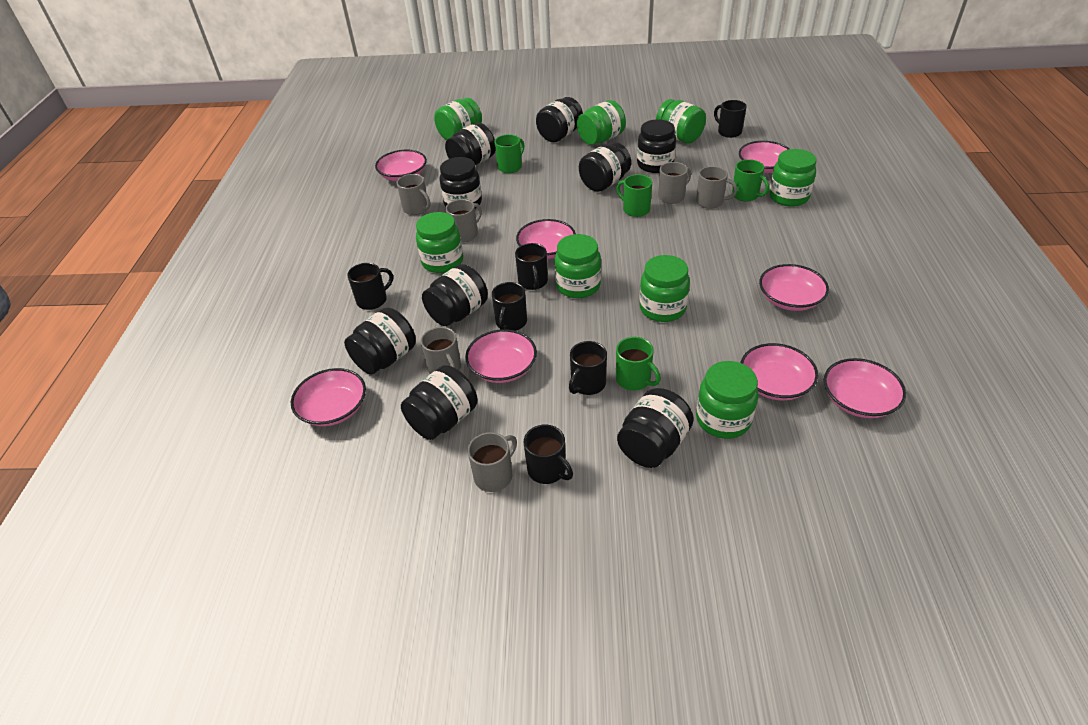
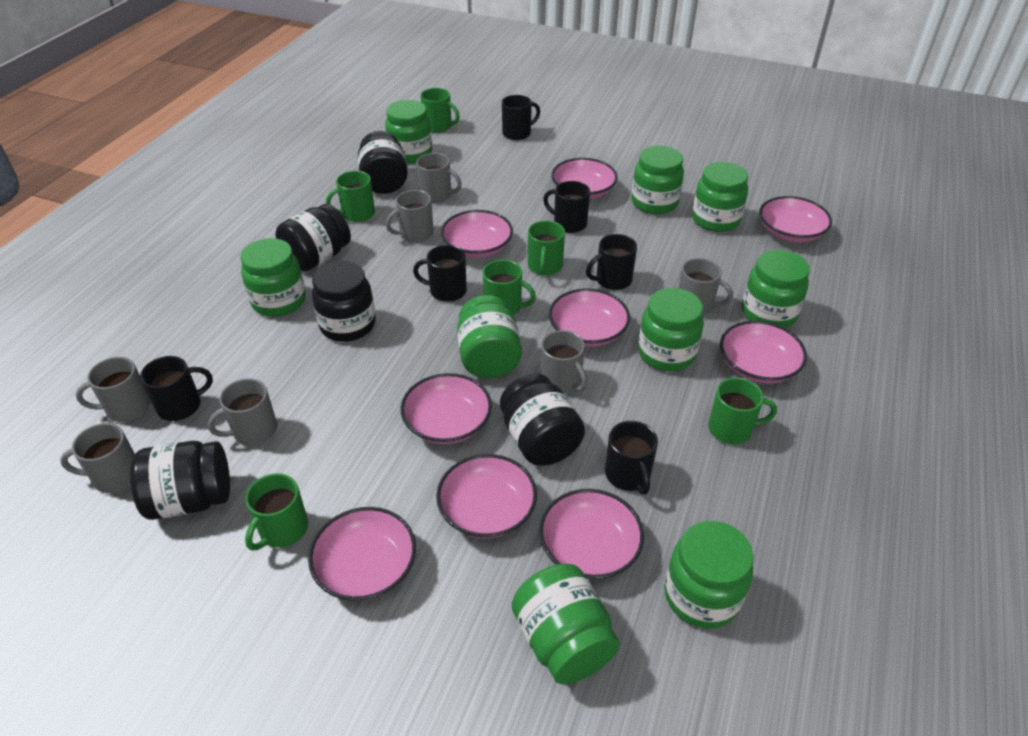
black jar: [344,307,416,375] [401,365,477,440] [422,264,488,326] [440,157,482,209] [445,122,495,165] [536,97,583,142] [579,142,631,192] [617,388,694,468] [637,119,676,173] = 9 -> [130,441,230,520] [275,204,351,272] [312,261,376,342] [358,131,408,194] [500,373,585,466] = 5
green jar: [416,212,463,273] [434,98,482,140] [555,234,601,298] [577,100,626,145] [639,255,690,322] [656,99,706,143] [696,361,758,439] [769,149,816,207] = 8 -> [240,238,306,317] [385,100,432,164] [457,295,522,378] [512,564,620,684] [631,146,684,214] [638,288,704,371] [664,521,753,629] [692,162,748,232] [742,250,810,328] = 9
green mug: [495,134,524,173] [616,174,652,217] [616,337,661,391] [732,159,769,202] = 4 -> [245,473,308,550] [326,171,375,222] [420,88,460,133] [483,260,536,315] [528,221,565,276] [708,377,777,444] = 6
grey mug: [397,174,431,215] [421,327,461,374] [446,199,482,243] [468,432,517,492] [658,162,691,204] [696,166,737,209] = 6 -> [60,423,135,493] [76,357,151,422] [208,379,277,445] [386,190,434,243] [416,153,462,203] [541,330,588,393] [678,258,733,315] = 7
pink bowl: [291,368,366,426] [375,150,427,181] [465,329,537,383] [516,219,576,259] [739,141,790,173] [740,343,818,400] [759,264,829,311] [824,358,906,418] = 8 -> [308,507,416,601] [401,373,492,444] [436,454,537,538] [441,210,513,258] [539,489,644,579] [549,288,630,347] [551,158,618,199] [720,321,807,384] [759,196,832,242] = 9

